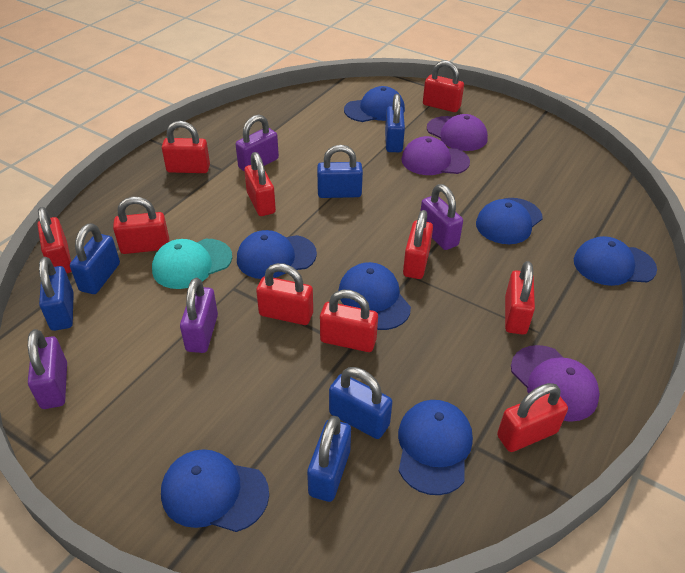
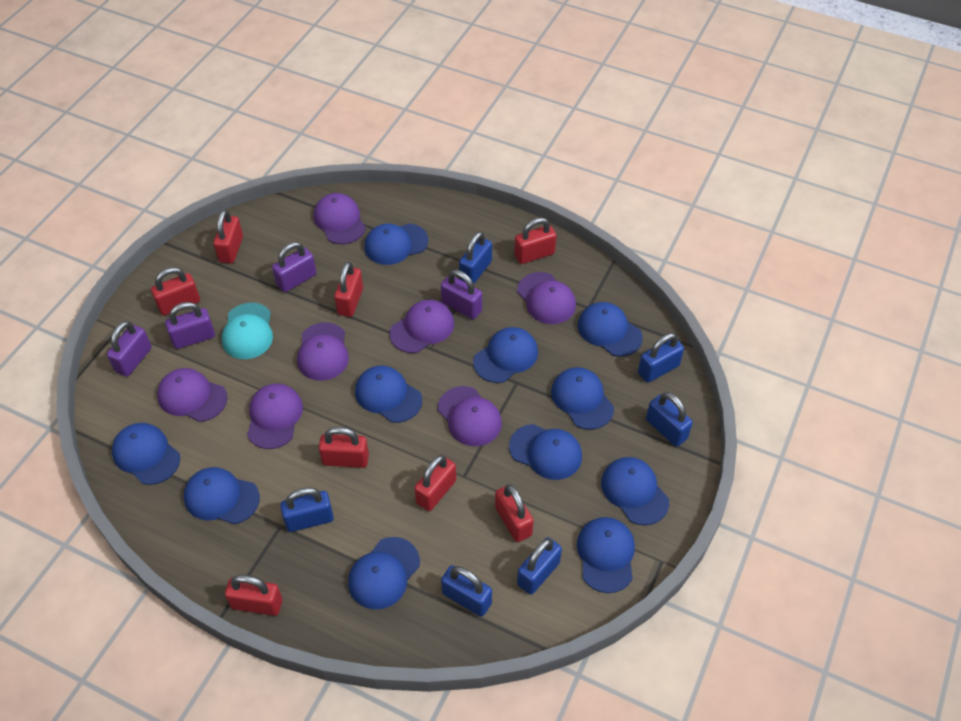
blue cap: [161,449,269,532] [237,230,317,279] [338,262,411,330] [344,86,405,122] [398,400,473,495] [476,198,543,244] [574,236,657,286] = 7 -> [112,423,180,485] [184,467,260,524] [348,537,420,609] [355,366,422,423] [364,223,428,265] [473,327,538,383] [509,424,582,480] [551,367,614,430] [577,517,635,593] [578,302,643,357] [601,457,669,525] = 11
purple cap: [401,136,470,175] [427,114,488,151] [511,345,600,422] = 3 -> [157,368,228,422] [247,384,303,449] [297,322,349,381] [314,193,366,244] [389,300,454,353] [438,386,502,446] [517,272,576,324] = 7
red padlock: [37,207,71,273] [113,197,169,254] [162,121,210,173] [244,152,276,216] [256,263,313,325] [320,290,378,352] [403,210,433,279] [423,60,464,112] [497,383,568,452] [505,261,535,335] = 10 -> [151,267,200,315] [213,209,243,263] [225,575,282,616] [319,427,369,468] [334,262,363,317] [414,455,456,511] [495,484,534,542] [514,217,556,264] = 8

